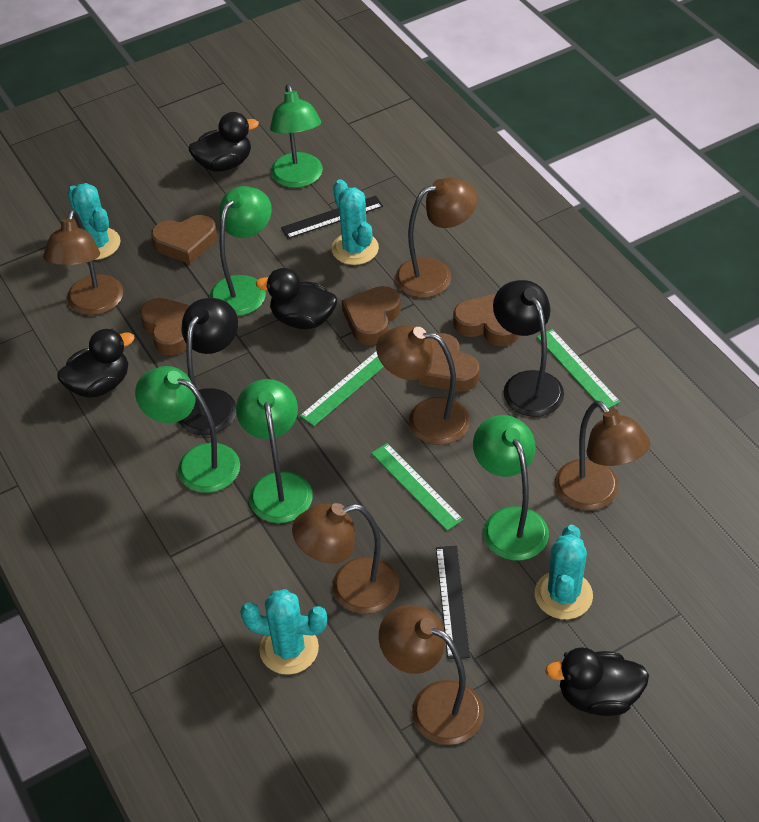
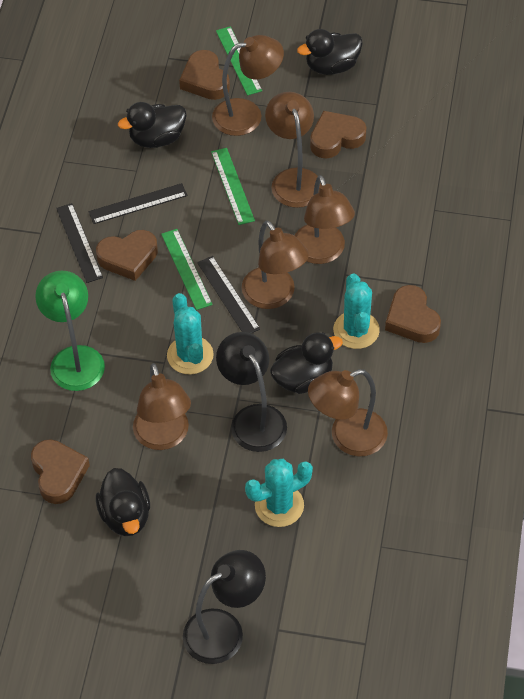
black ruler: [281,196,383,239] [436,546,471,659] = 2 -> [56,203,103,283] [88,183,187,224] [197,256,260,333] = 3
green lamp: [135,366,240,493] [209,186,272,316] [236,379,313,523] [270,84,323,188] [473,415,549,560] = 5 -> [35,270,105,391] = 1
turquoise cactus: [67,183,121,260] [240,589,327,675] [332,179,379,265] [535,525,593,619] = 4 -> [167,293,214,375] [245,459,313,527] [333,274,380,349] = 3

